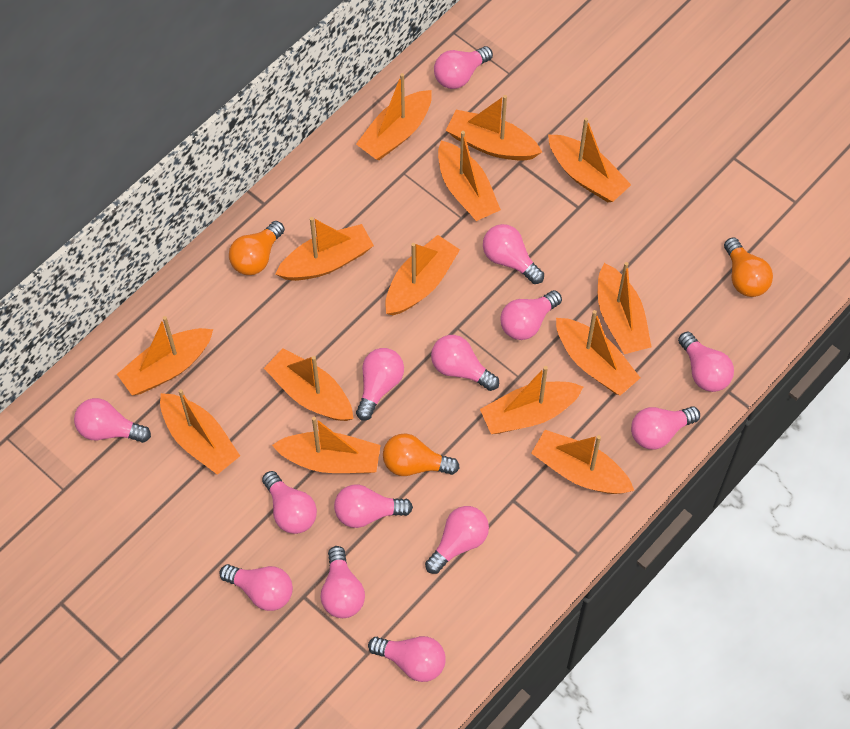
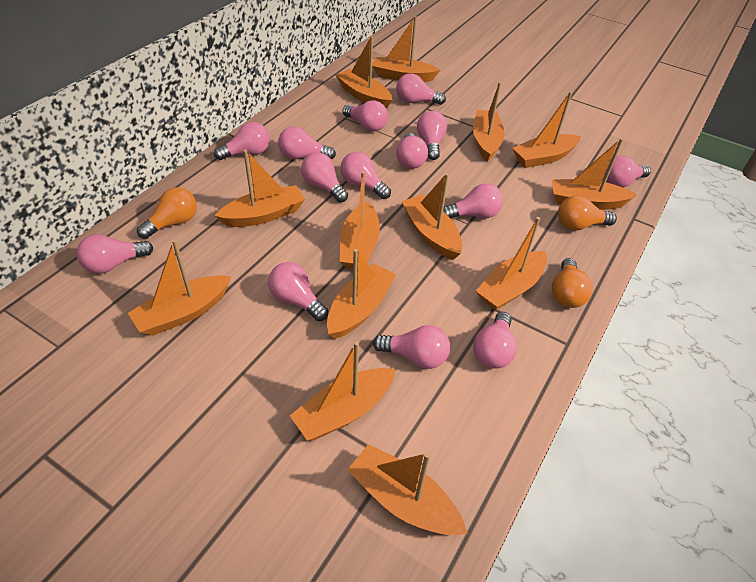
orange boat: [117,316,213,395] [160,389,240,475] [264,348,354,421] [272,417,381,473] [275,217,374,281] [356,73,432,160] [385,235,460,315] [438,131,501,221] [446,95,542,161] [480,366,583,434] [531,430,634,494] [548,118,631,202] [556,310,640,396] [598,262,651,354] = 14 -> [128,240,231,336] [215,149,305,227] [290,341,396,441] [327,249,396,339] [336,36,392,109] [340,171,380,269] [347,444,467,535] [372,16,440,82] [402,173,462,260] [473,82,505,162] [476,217,547,311] [512,92,581,168] [551,138,637,210] = 13

